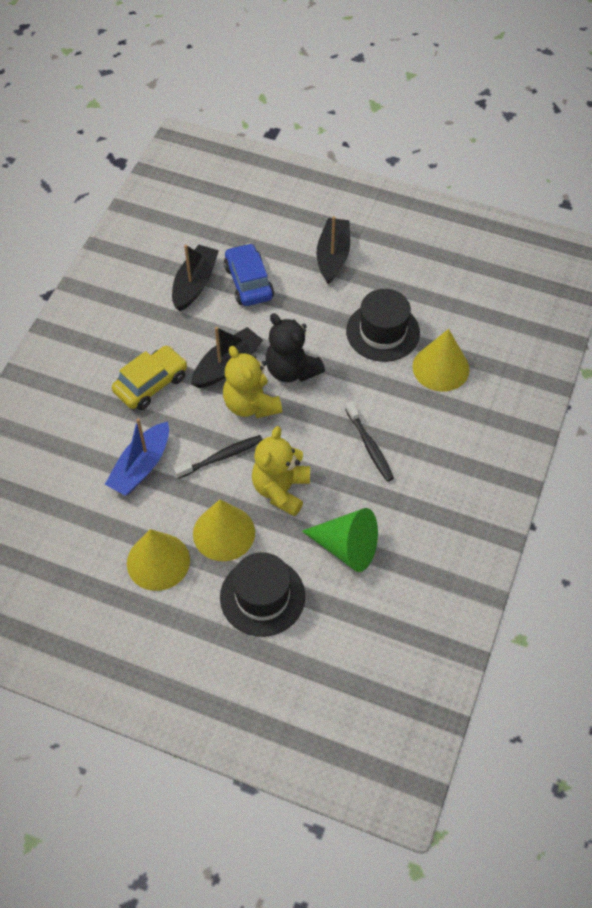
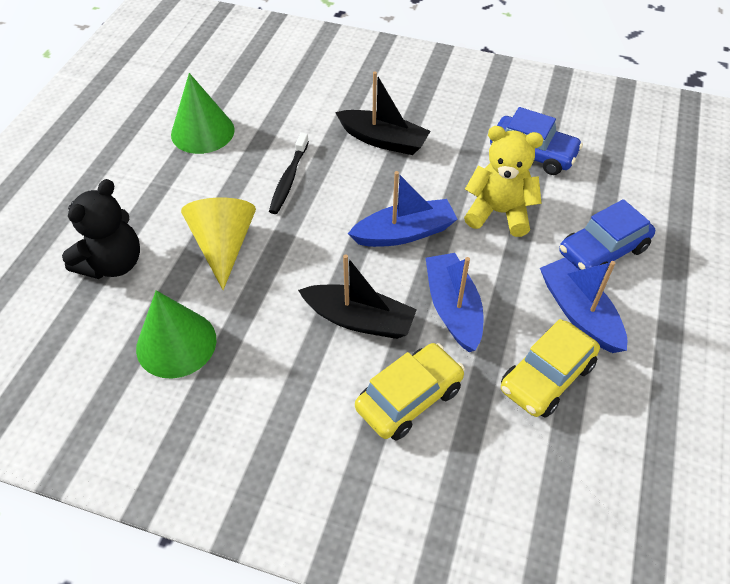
black boat: [172,244,219,311] [191,327,263,388] [316,216,350,284] = 3 -> [298,254,417,339] [335,71,431,155] = 2
black hat: [220,552,305,637] [346,289,420,362] = 2 -> none = 0
black toothbrush: [174,435,263,479] [345,402,394,482] = 2 -> [269,133,309,214] = 1
blue boat: [105,418,169,496] = 1 -> [348,171,457,247] [426,253,484,352] [540,258,627,353] = 3
blue car: [224,243,274,306] = 1 -> [490,107,583,175] [559,199,655,270] = 2
green cone: [302,508,378,572] = 1 -> [136,290,216,378] [171,73,235,154] = 2
yellow car: [112,346,187,410] = 1 -> [355,343,465,440] [501,319,600,418] = 2
yellow cone: [127,529,190,591] [193,500,255,561] [412,329,470,392] = 3 -> [181,198,256,290] = 1
yellow teddy bear: [223,346,282,418] [252,426,310,517] = 2 -> [464,126,544,237] = 1

